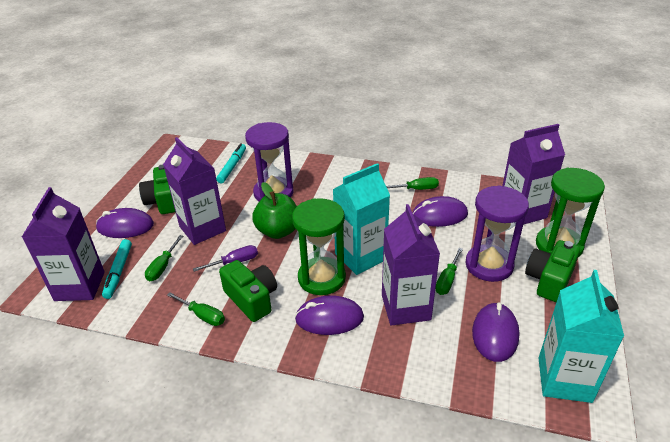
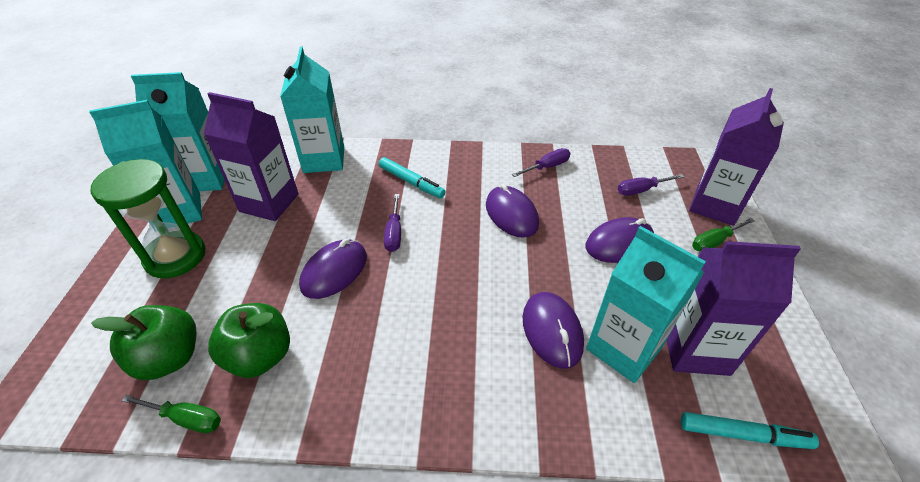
green apple: [252,182,297,239] = 1 -> [91,305,196,380] [208,303,290,378] = 2
green camera: [139,164,175,214] [219,260,277,322] [525,240,580,302] = 3 -> none = 0
green hourglass: [292,198,346,295] [536,168,605,257] = 2 -> [91,159,205,278] = 1
green screwdriver: [145,235,183,281] [167,292,225,326] [386,177,439,190] [435,248,463,295] = 4 -> [122,395,221,433] [692,218,755,252] = 2
purple carton: [22,187,105,301] [163,137,226,245] [382,204,440,326] [502,124,565,225] = 4 -> [204,92,299,221] [666,241,801,376] [689,88,784,226] = 3
purple hourglass: [245,122,294,201] [465,185,529,282] = 2 -> none = 0
purple screwdriver: [193,245,258,272] = 1 -> [384,194,401,252] [512,148,570,177] [618,174,684,196] = 3
turquoise carton: [333,163,390,275] [538,270,624,403] = 2 -> [89,100,202,224] [131,72,225,191] [280,47,344,173] [586,226,706,383] = 4

